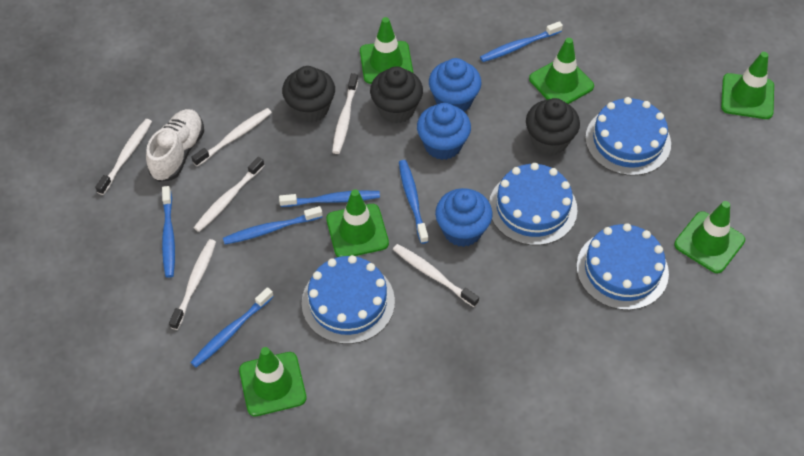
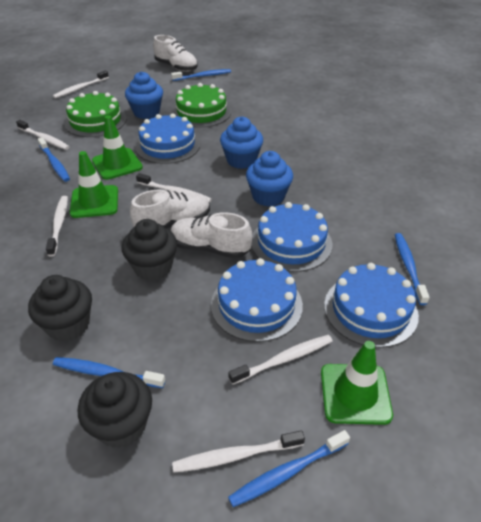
blue toothbrush: [162,186,175,278] [190,287,274,368] [223,206,323,245] [279,190,380,207] [399,160,429,244] [480,21,563,62] = 6 -> [38,137,70,182] [53,357,165,388] [171,69,231,81] [228,430,350,507] [395,233,430,305] = 5
green cake: none = 0 -> [64,91,127,137] [172,83,231,127] = 2
green traffic cone: [239,347,306,416] [326,189,389,257] [360,17,413,84] [529,38,594,104] [674,201,745,273] [721,52,774,119] = 6 -> [70,151,118,218] [92,115,143,180] [321,341,393,425] = 3
white shoe: [146,109,204,182] = 1 -> [130,190,210,228] [153,35,198,72] [171,212,252,259] = 3

